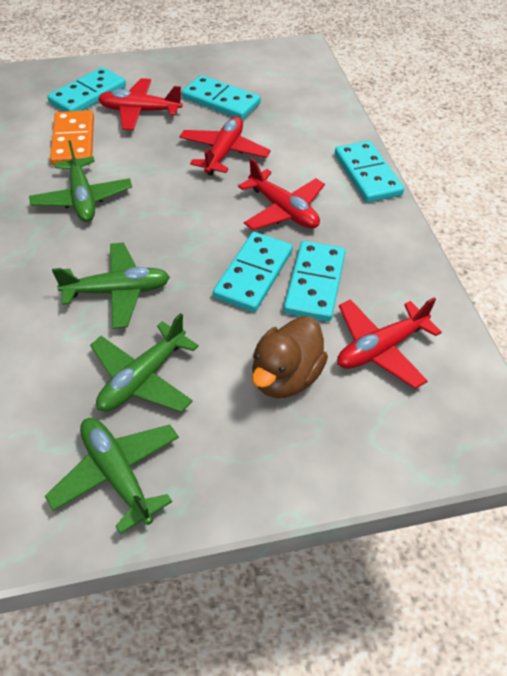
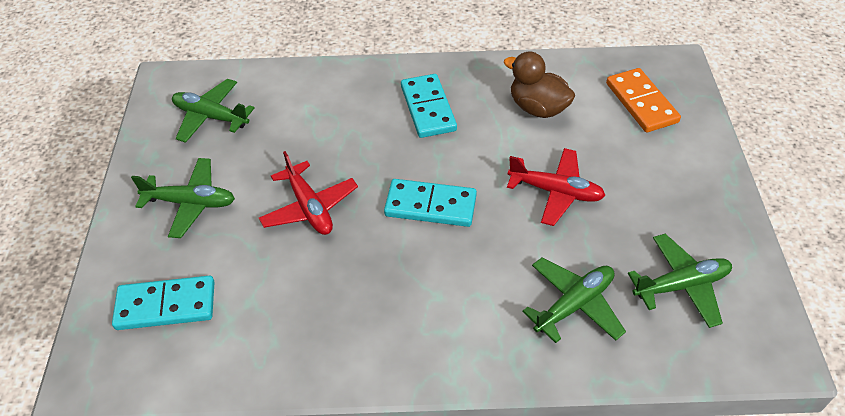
red plane: [98,78,183,130] [179,117,271,176] [238,158,325,230] [337,297,442,389] = 4 -> [259,151,358,235] [507,148,606,226] = 2
turquoise domino: [48,67,126,112] [182,75,261,120] [213,232,293,312] [284,241,346,322] [335,141,404,203] = 5 -> [112,276,215,330] [384,179,477,227] [401,74,457,138] = 3

